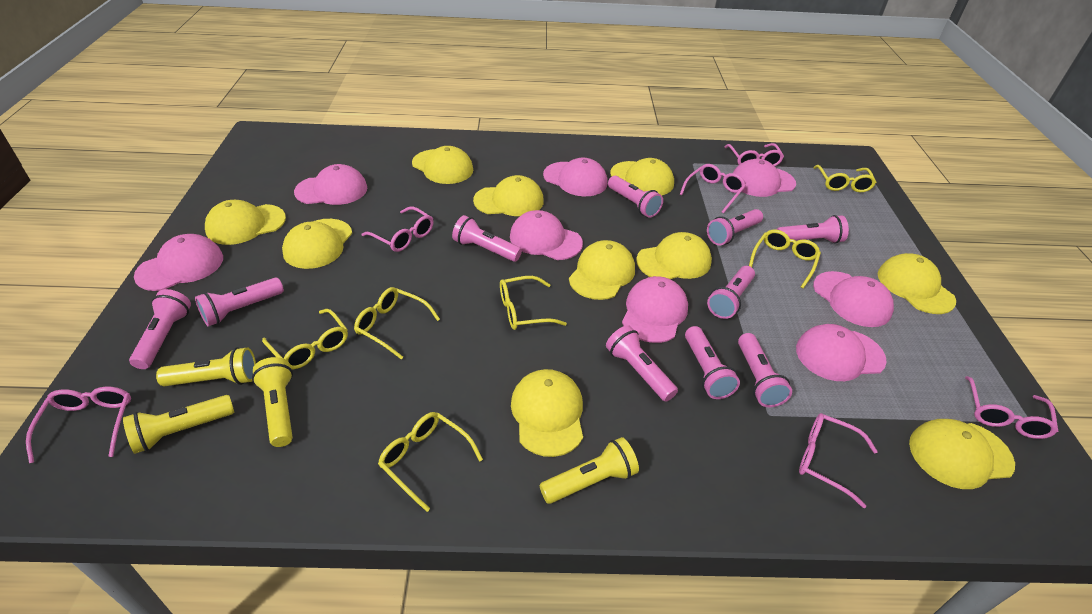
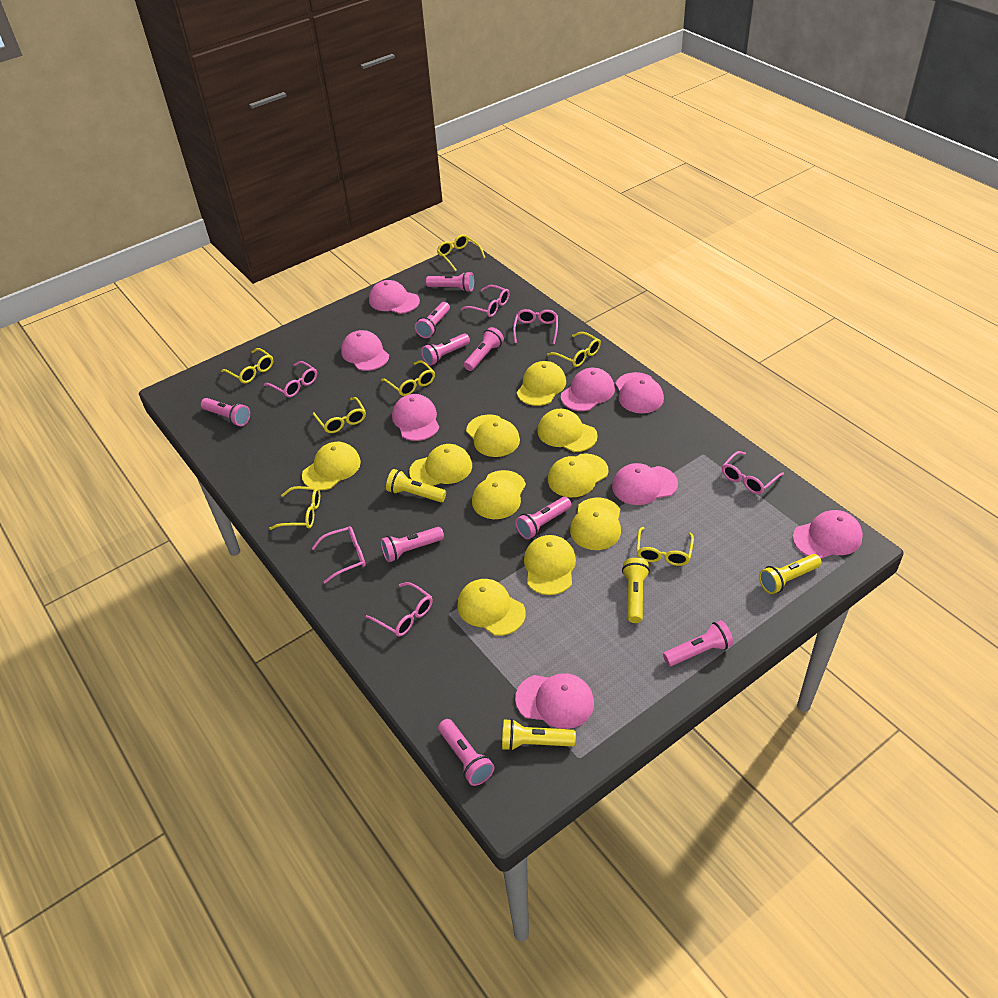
pink flashlight: [129,289,191,369] [195,278,284,326] [452,215,522,262] [606,325,678,402] [608,176,663,218] [685,326,740,399] [707,209,763,245] [707,266,755,319] [738,333,792,407] [776,215,849,244] = 10 -> [201,398,250,426] [381,527,444,562] [415,302,450,338] [421,333,470,366] [426,271,474,292] [438,719,494,786] [464,327,504,371] [515,497,571,539] [663,620,734,666] = 9
yellow glasses: [262,309,348,369] [354,287,440,359] [378,412,483,512] [500,276,567,330] [749,230,821,288] [813,165,876,192] = 6 -> [221,348,273,383] [269,486,320,530] [313,397,366,433] [381,360,435,396] [437,234,485,271] [547,332,601,367] [636,527,694,566] = 7

